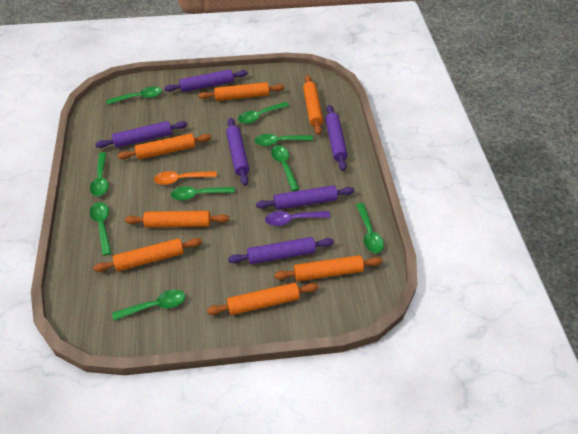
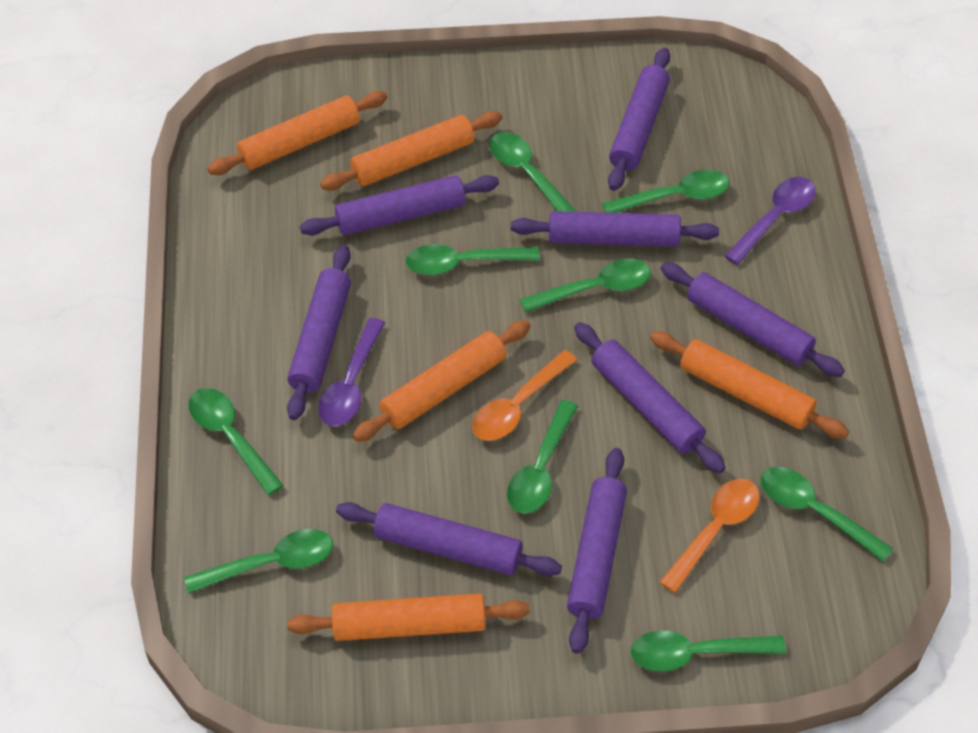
orange rolling pin: [93,238,202,272] [118,133,211,160] [125,211,229,228] [199,82,285,101] [207,283,319,315] [274,255,382,281] [303,75,323,135] = 7 -> [207,91,387,175] [287,593,530,641] [320,111,503,191] [352,320,531,442] [650,331,849,439] = 5
orange spoon: [154,171,217,185] = 1 -> [472,350,577,441] [659,479,759,593] = 2
purple rolling pin: [95,121,187,148] [164,69,248,92] [226,118,249,186] [228,237,334,264] [256,185,354,210] [325,105,348,171] = 6 -> [287,245,351,420] [300,175,499,235] [336,502,562,576] [511,211,719,247] [567,448,627,654] [574,322,725,474] [608,48,670,191] [660,262,845,377] = 8
purple spoon: [265,211,330,226] = 1 -> [318,318,385,426] [725,177,816,265] = 2

